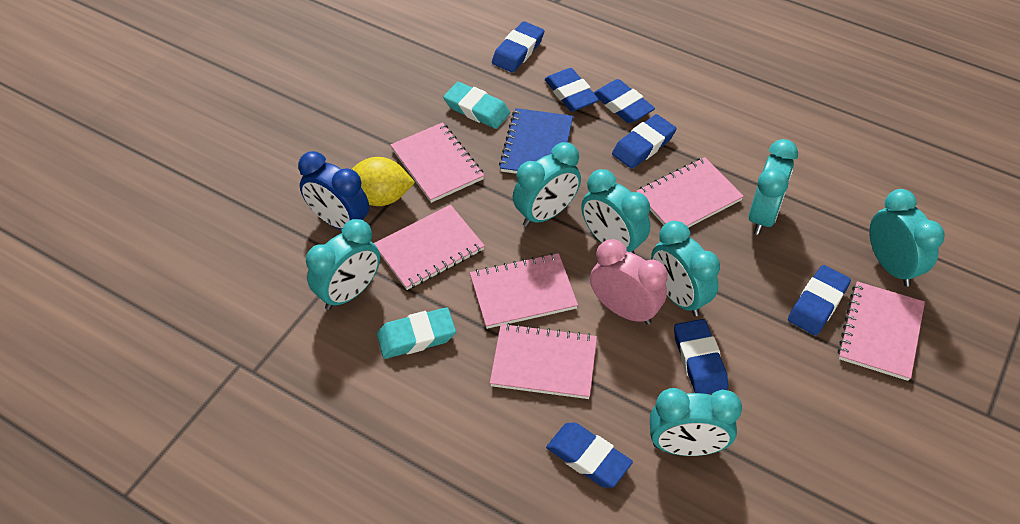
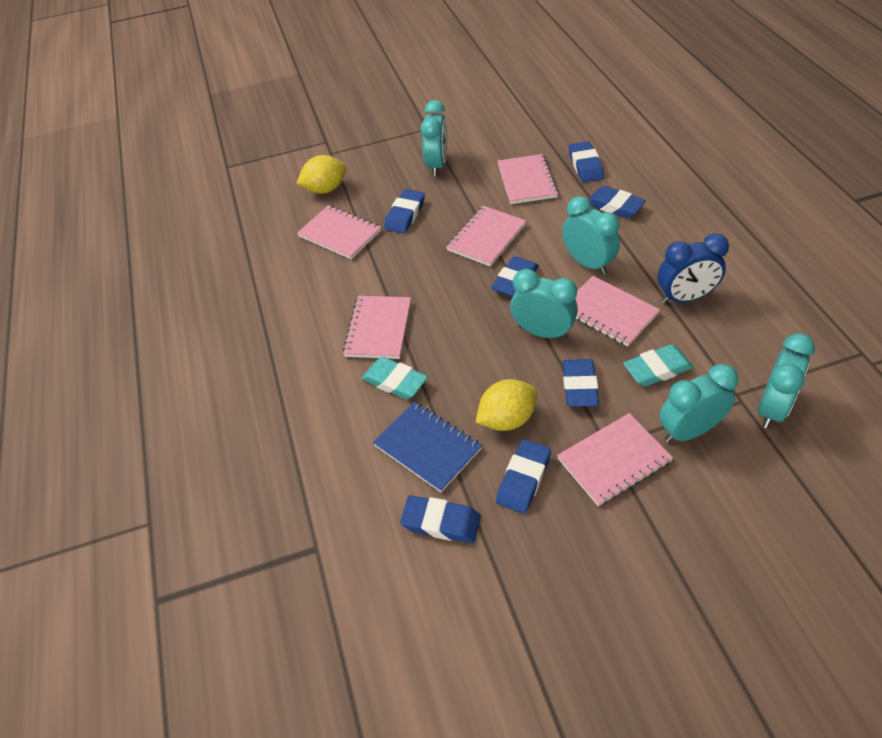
pink clock: [590,239,667,325] = 1 -> none = 0
turquoise clock: [306,219,380,310] [513,142,581,227] [581,169,650,254] [650,388,742,456] [651,221,720,316] [749,139,798,235] [869,189,945,287] = 7 -> [421,100,448,176] [510,269,578,340] [562,196,620,275] [659,364,738,443] [758,333,815,429] = 5
yellow lemon: [352,157,415,206] = 1 -> [296,155,346,194] [476,379,537,431] = 2

